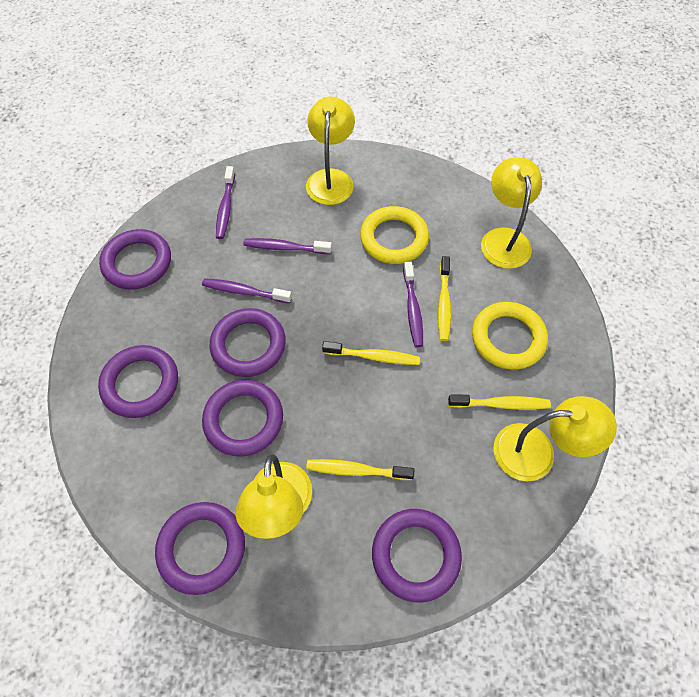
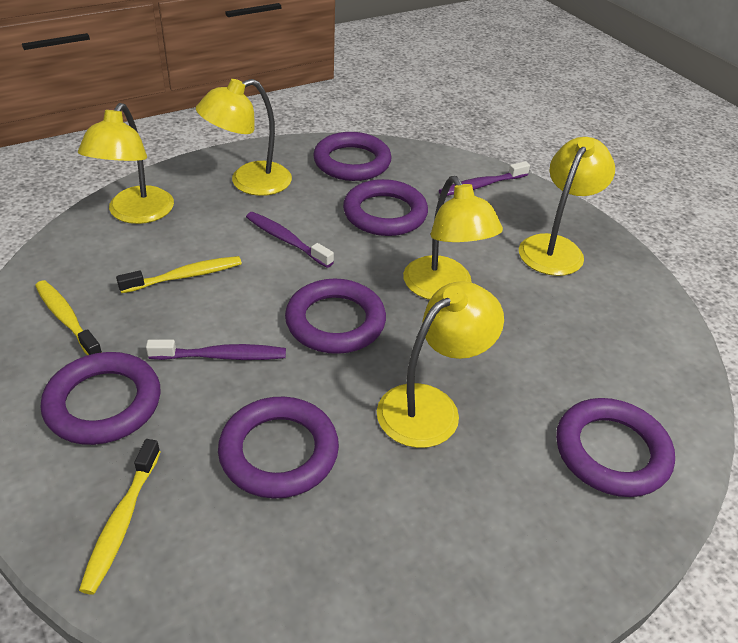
purple toothbrush: [202,278,292,303] [216,166,235,239] [243,238,332,254] [403,262,423,347] = 4 -> [146,340,286,360] [246,212,334,268] [439,161,530,196] = 3
yellow lamp: [235,454,312,539] [306,96,355,205] [481,157,542,269] [494,396,617,481] = 4 -> [78,103,174,224] [196,79,292,196] [377,281,504,448] [403,176,503,300] [519,137,615,276] = 5
yellow ring: [360,206,429,264] [472,302,548,370] = 2 -> none = 0
yellow toothbrush: [306,459,414,480] [322,341,420,365] [438,256,451,341] [448,394,551,410] = 4 -> [35,280,102,355] [79,439,161,595] [116,256,242,293] = 3

